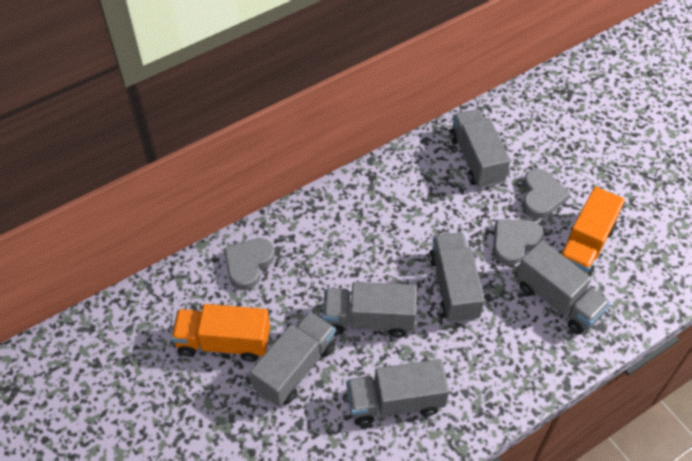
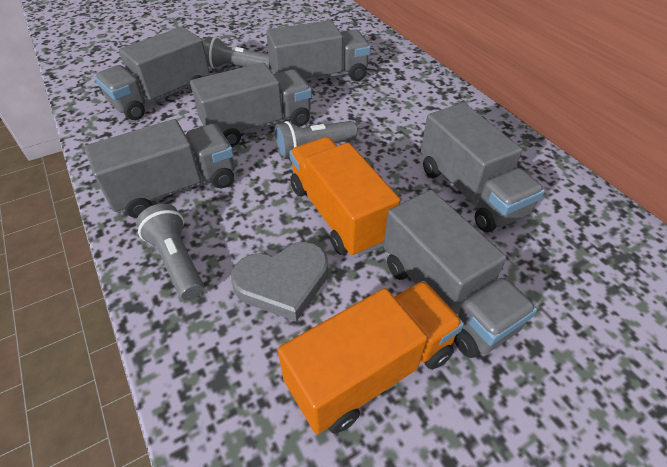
grey flashlight: none = 0 -> [136,204,204,300] [203,36,271,70] [275,121,357,159] = 3
grey heart: [224,238,275,290] [493,220,544,266] [522,169,570,219] = 3 -> [231,242,328,322] = 1

